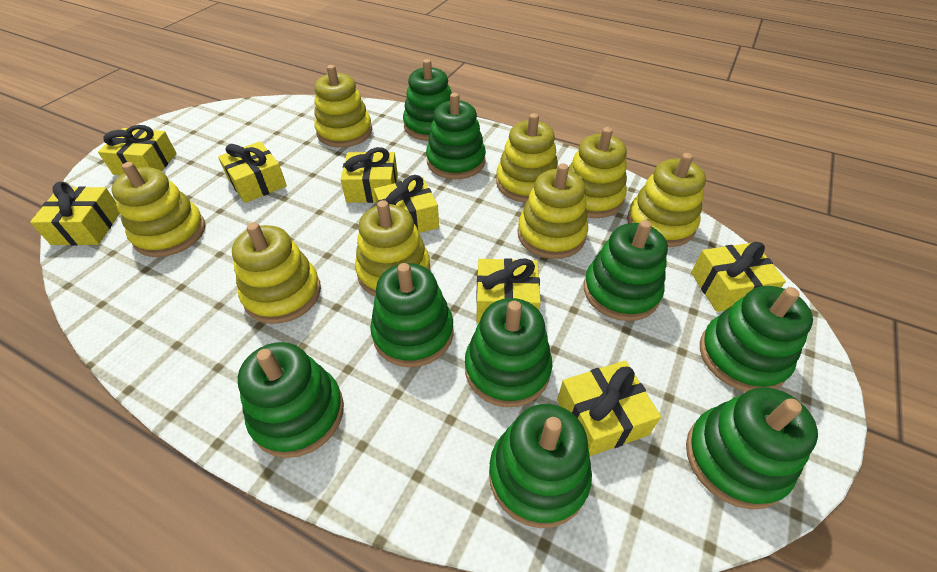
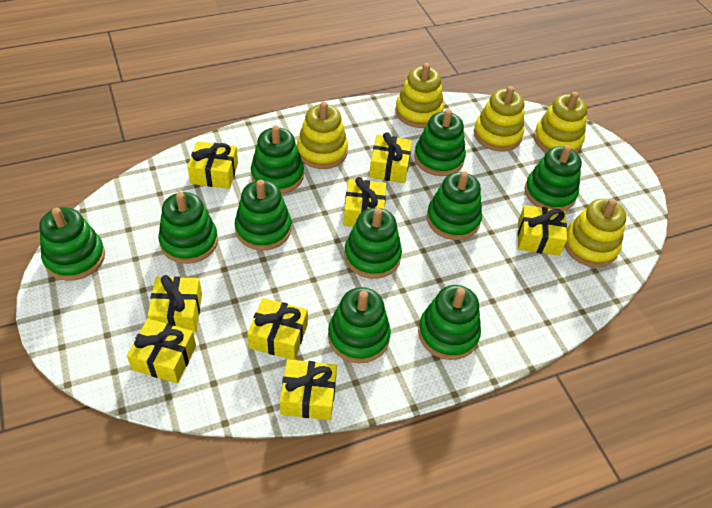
green stacking toy: [238,342,344,458] [370,263,454,367] [403,59,452,141] [426,93,486,179] [465,298,552,407] [489,404,592,528] [584,220,668,321] [686,387,818,510] [700,286,813,392] = 9 -> [39,207,105,281] [158,192,218,264] [235,180,291,251] [251,125,304,194] [328,287,391,363] [344,208,402,279] [414,109,466,176] [418,285,481,360] [427,171,482,240] [525,145,582,211] = 10
yellow stacking toy: [111,162,205,257] [232,223,321,324] [314,65,372,148] [355,200,430,296] [496,113,558,202] [517,164,588,259] [569,127,627,218] [627,153,706,247] = 8 -> [297,102,348,169] [395,63,444,128] [474,86,524,152] [534,92,588,153] [564,199,626,267] = 5

